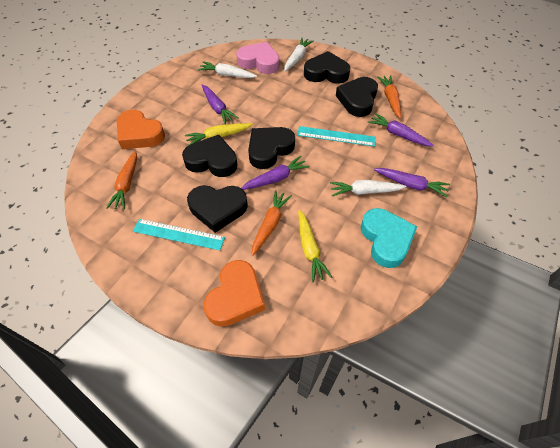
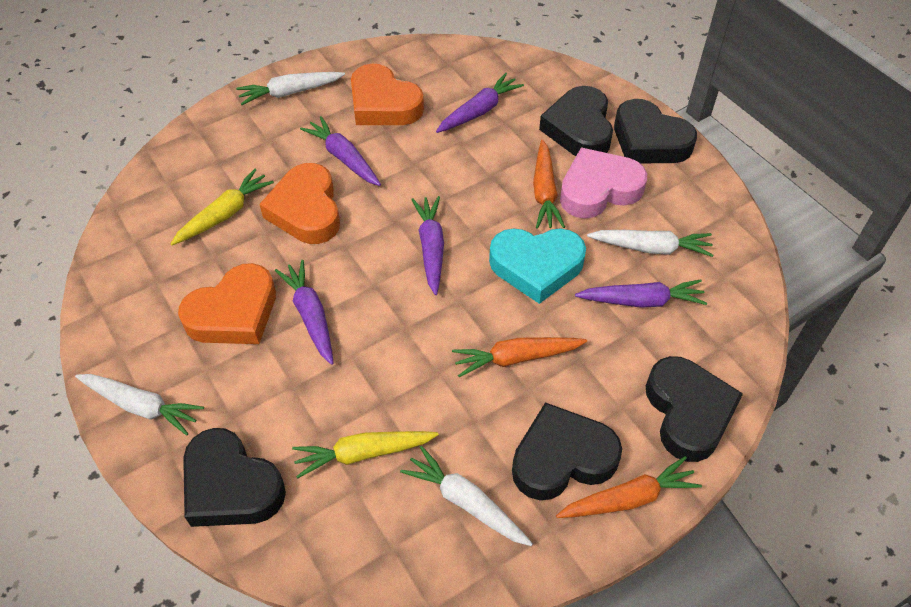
orange heart: [117,110,165,149] [203,260,265,327] = 2 -> [178,263,276,344] [259,163,340,244] [351,64,424,125] = 3
purple carrot: [202,85,239,124] [241,156,310,190] [368,113,434,146] [374,168,450,198] = 4 -> [275,260,333,365] [300,116,381,186] [411,196,444,295] [436,73,524,133] [575,279,707,308] = 5
turquoise ruler: [133,219,225,250] [297,126,376,147] = 2 -> none = 0
white carrot: [198,61,257,78] [284,38,314,71] [330,180,406,196] = 3 -> [75,374,204,436] [236,72,345,105] [400,446,533,546] [587,230,713,257] = 4

